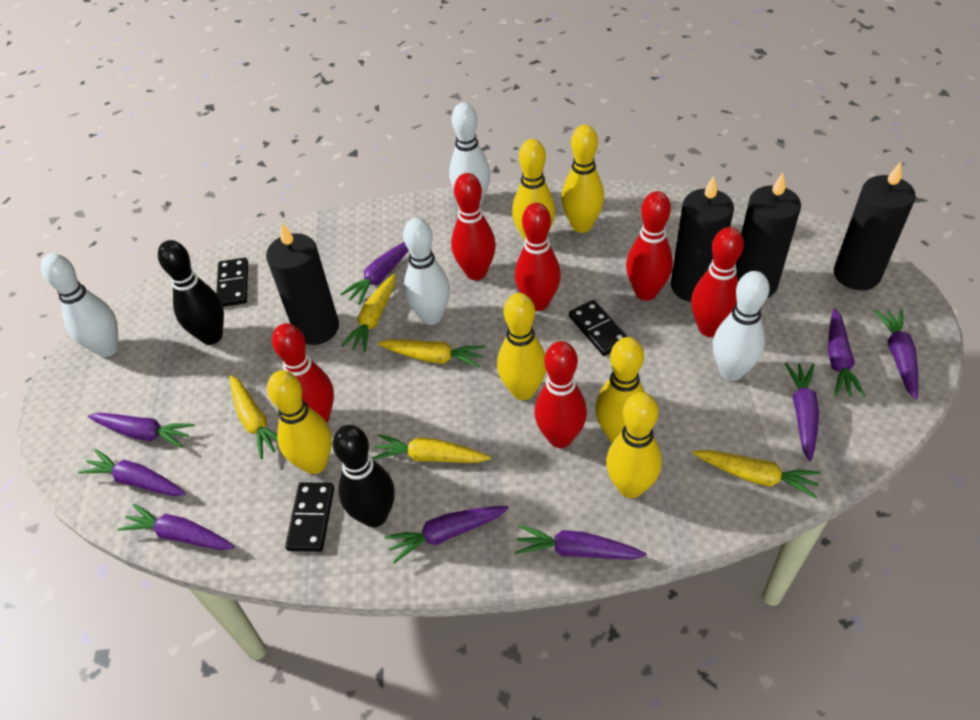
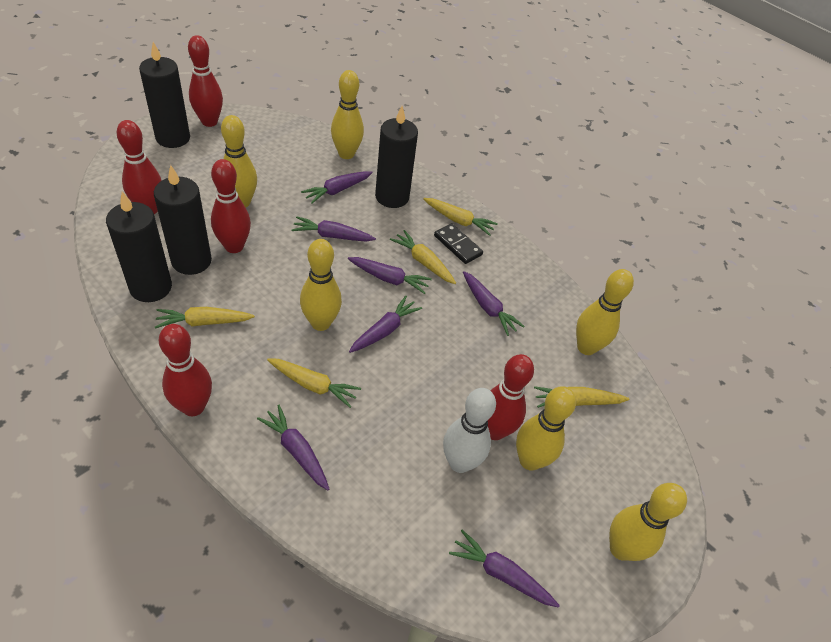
black bowling pin: [158,240,224,345] [333,425,395,527] = 2 -> none = 0
black domino: [216,258,248,307] [285,482,334,552] [569,300,628,356] = 3 -> [434,223,483,264] = 1
purple carrot: [78,449,186,496] [88,413,195,448] [118,503,235,550] [340,242,409,305] [384,506,509,564] [515,525,647,560] [785,363,819,461] [828,308,865,398] [875,309,919,399] = 9 -> [257,405,329,490] [292,216,376,242] [301,171,373,204] [348,257,432,294] [349,296,422,353] [449,530,560,608] [463,271,525,336] = 7
red bowling pin: [272,323,334,423] [451,173,496,280] [515,203,561,311] [534,341,587,448] [626,191,673,301] [691,227,744,337] = 6 -> [117,120,162,214] [159,324,212,416] [188,35,223,127] [211,159,251,253] [488,354,534,440] = 5
white bowling pin: [41,253,119,357] [403,218,450,325] [449,102,491,205] [713,271,770,381] = 4 -> [443,388,496,473] = 1

